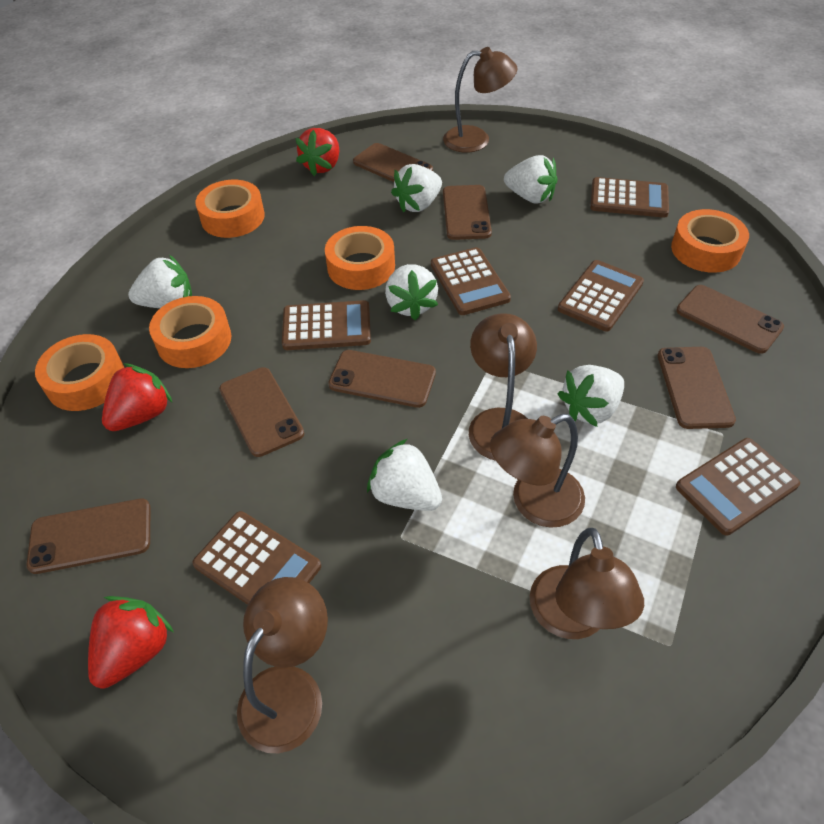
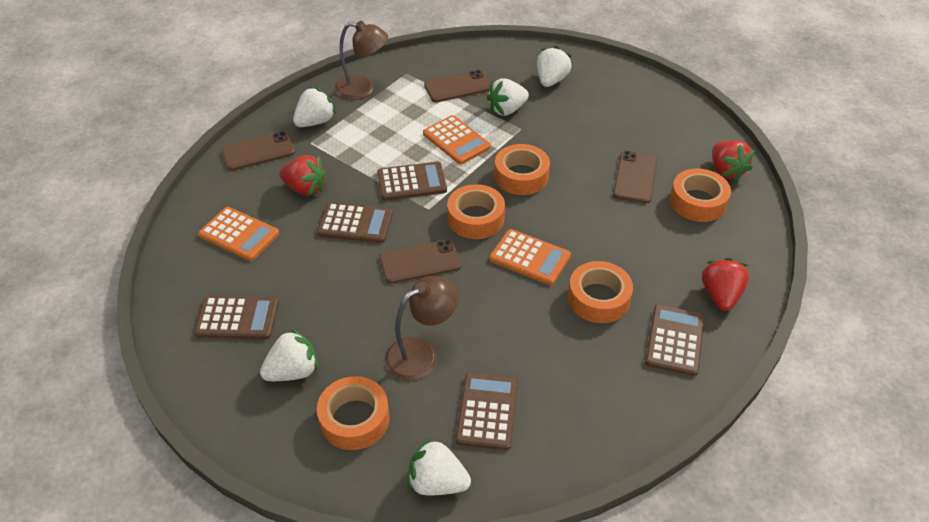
brown calculator: [192,511,321,605] [282,300,371,350] [431,247,511,315] [558,260,644,332] [590,177,669,218] [676,438,800,536] = 6 -> [194,296,279,339] [317,202,393,243] [378,162,447,201] [456,373,518,450] [645,304,705,376] = 5
brown lamp: [237,577,328,753] [443,47,517,153] [469,313,537,461] [490,414,585,528] [530,528,644,639] = 5 -> [335,21,388,100] [385,276,458,381] = 2
brown phone: [26,499,151,574] [219,367,304,457] [328,350,436,408] [353,143,433,182] [443,185,492,240] [658,347,736,429] [676,285,784,354] = 7 -> [222,132,295,171] [380,239,461,284] [424,70,490,103] [613,151,657,204] = 4
orange calculator: none = 0 -> [198,207,279,261] [423,115,491,164] [489,229,571,285] = 3
white strawberry: [128,255,192,308] [367,439,442,511] [385,264,438,320] [391,164,442,213] [504,155,557,204] [558,365,624,427] = 6 -> [260,329,318,381] [293,87,336,127] [408,437,471,495] [487,78,529,116] [537,46,572,87] = 5

